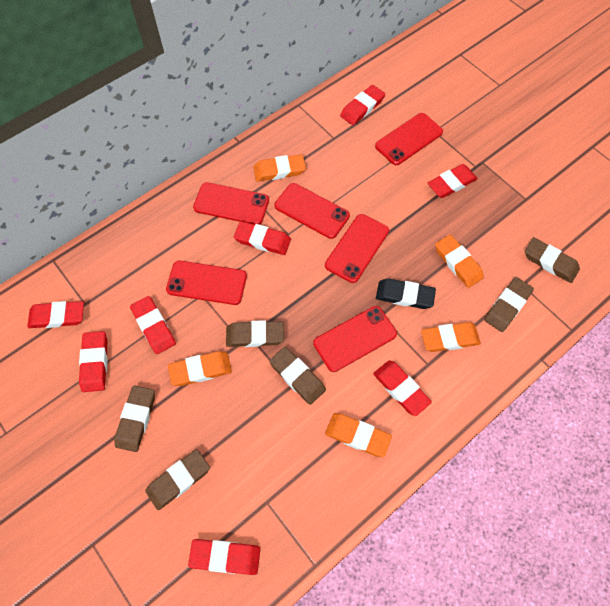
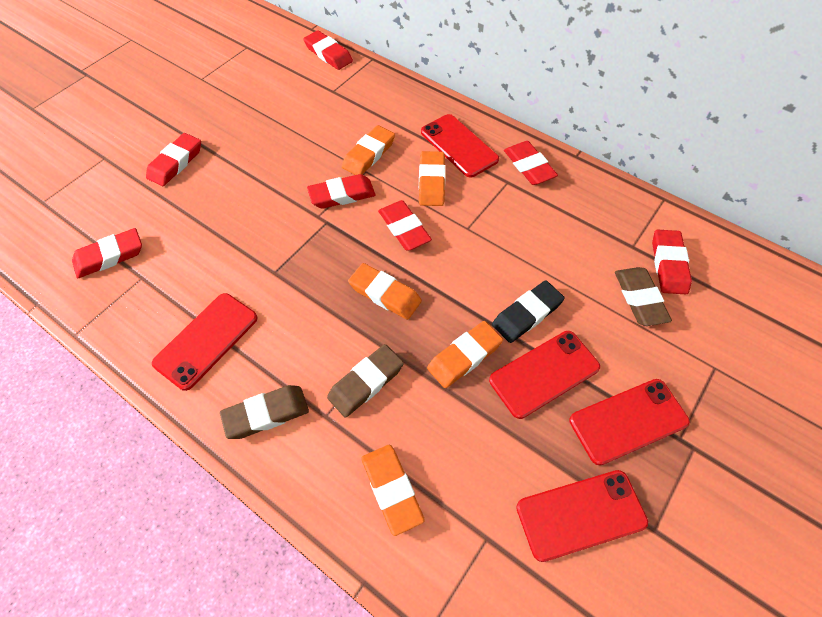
brown eraser: [115,385,155,452] [145,449,210,510] [226,320,284,347] [269,347,326,405] [484,277,534,332] [525,237,580,283] = 6 -> [220,385,309,439] [327,344,404,418] [615,267,672,326] = 3
red eraser: [27,301,84,328] [79,331,108,392] [130,296,176,354] [188,539,260,575] [234,221,291,255] [340,85,385,125] [373,360,432,416] [428,164,478,198] = 8 -> [72,228,142,278] [146,133,201,186] [303,30,353,70] [307,174,375,209] [378,200,432,251] [504,141,558,185] [652,230,692,294] = 7
red phone: [166,261,247,305] [193,182,269,225] [275,183,350,239] [313,306,397,372] [325,214,389,283] [375,113,443,165] = 6 -> [152,293,258,391] [421,114,499,178] [489,331,600,419] [516,470,648,562] [569,379,690,465] = 5

